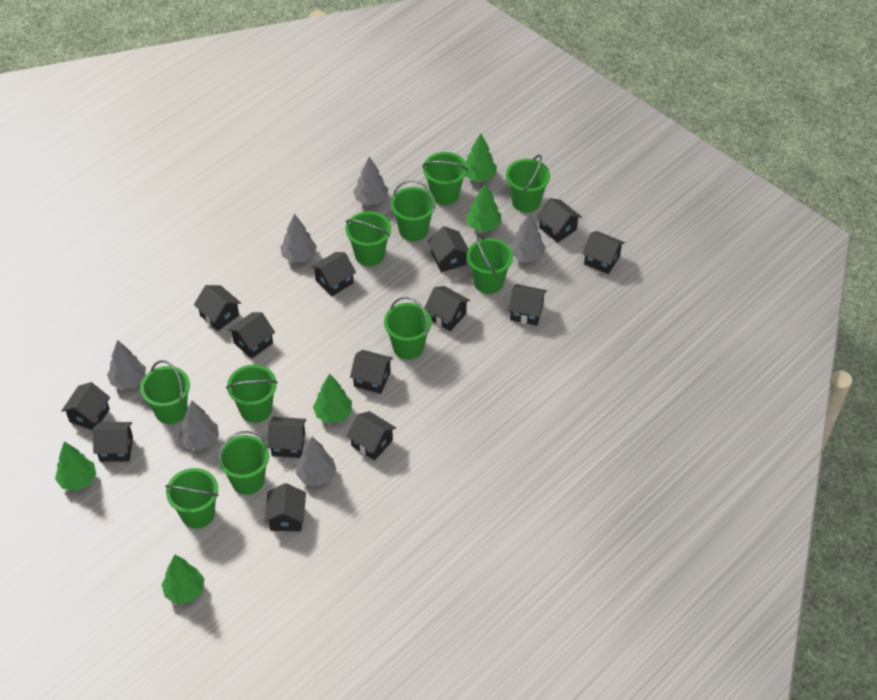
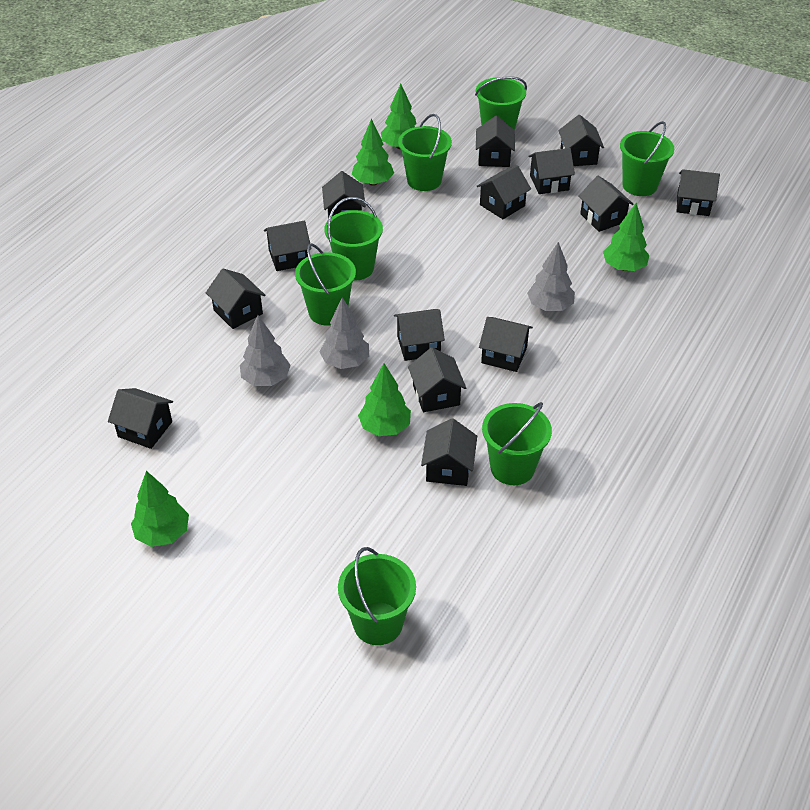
green bucket: [140,360,190,424] [165,468,218,529] [218,431,269,495] [226,365,278,423] [346,211,391,266] [384,297,432,360] [391,180,436,241] [422,152,468,205] [467,235,513,294] [506,155,550,212] = 10 -> [295,243,356,326] [324,197,383,281] [338,547,416,645] [398,114,452,191] [475,76,527,130] [482,402,552,485] [620,121,674,196] = 7
grey tree: [107,340,146,390] [179,401,219,450] [280,214,317,262] [296,437,336,486] [353,157,389,205] [509,213,546,262] = 6 -> [240,315,291,386] [320,297,369,369] [527,242,575,311] = 3

